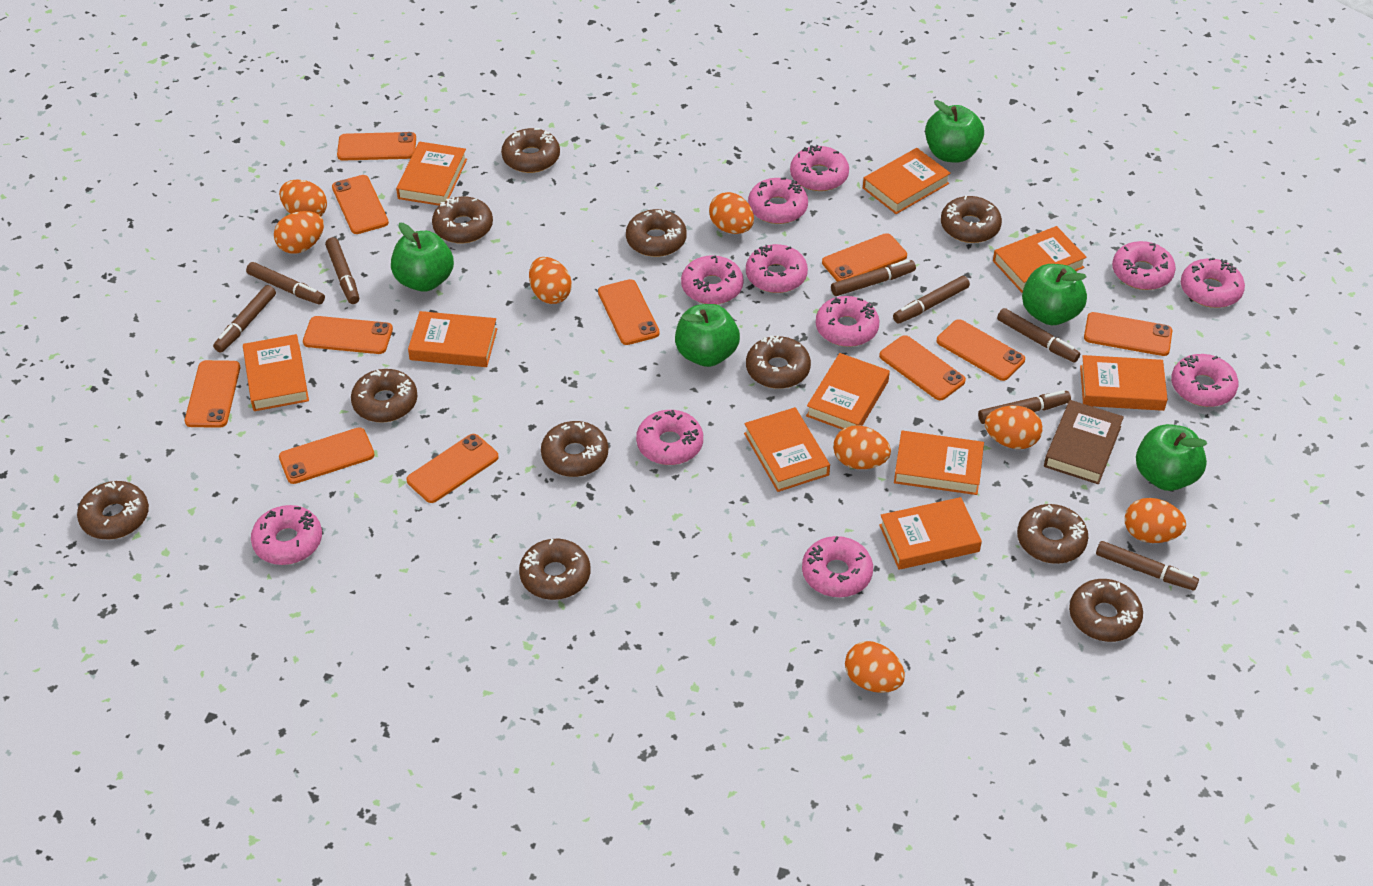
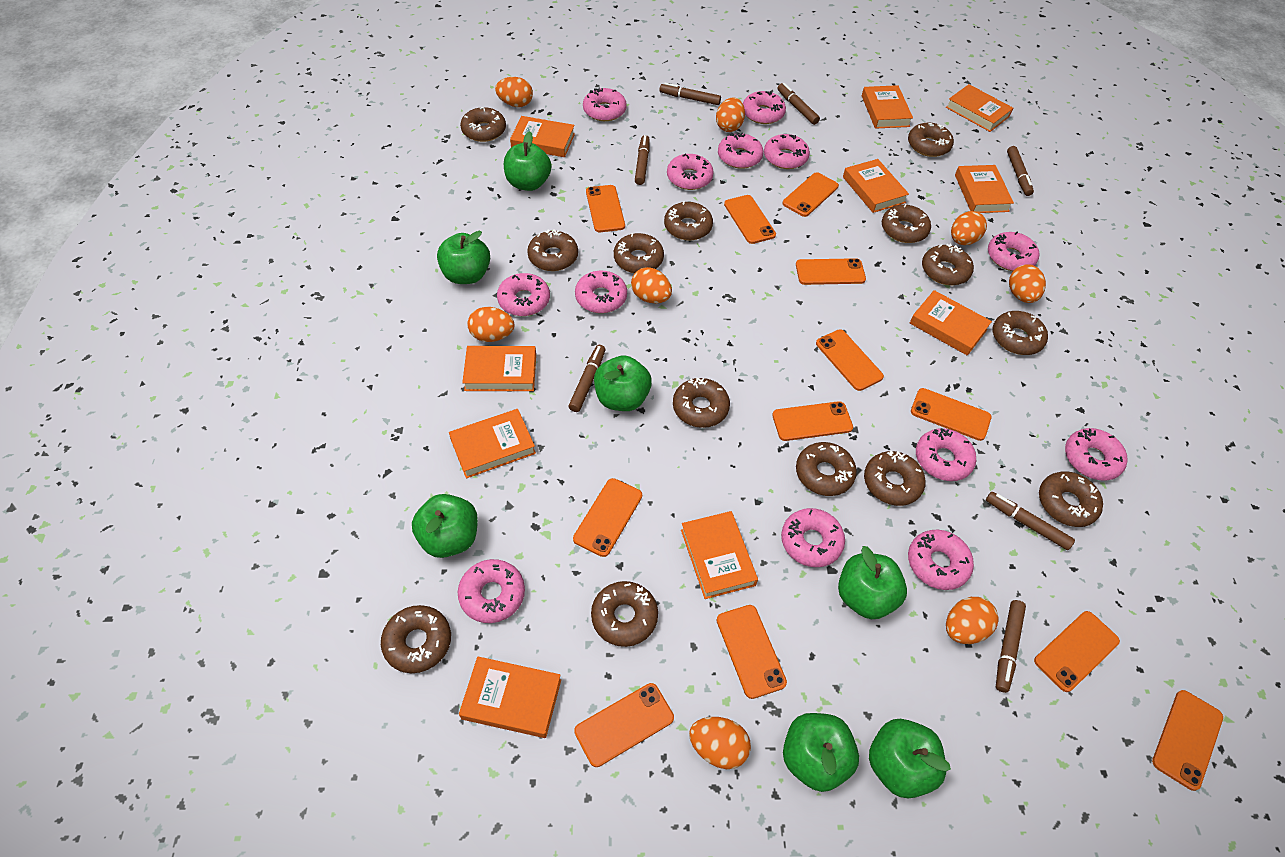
brown book: [1044,400,1124,484] = 1 -> none = 0
brown donut: [77,481,149,540] [351,369,417,423] [432,196,493,244] [501,128,560,173] [519,539,590,600] [541,421,608,477] [626,209,687,257] [746,335,811,389] [941,195,1002,243] [1017,504,1088,564] [1069,579,1143,642] = 11 -> [381,605,451,673] [460,107,506,142] [527,229,578,271] [591,581,658,647] [614,233,664,273] [664,201,713,240] [673,378,730,428] [796,442,857,496] [864,451,926,506] [882,204,931,243] [908,122,954,157] [922,244,974,285] [992,311,1048,355] [1039,471,1103,527] = 14
brown marker: [213,285,276,353] [246,262,325,305] [325,237,359,304] [831,259,916,296] [893,276,970,324] [978,390,1071,424] [997,308,1080,362] [1096,541,1199,590] = 8 -> [569,345,606,412] [635,135,650,185] [659,83,721,105] [777,83,820,125] [986,492,1075,550] [996,600,1026,693] [1007,146,1034,196] = 7
green apple: [391,223,454,292] [675,304,740,367] [925,100,984,163] [1022,264,1087,325] [1136,424,1207,491] = 5 -> [412,494,478,558] [437,231,490,284] [504,131,551,191] [594,355,652,411] [783,713,859,792] [838,546,907,619] [869,719,951,798] = 7
orange phone: [185,360,240,428] [279,427,375,484] [303,316,393,354] [332,175,389,234] [337,132,416,161] [406,434,499,503] [598,279,660,345] [822,233,907,282] [879,335,966,400] [937,319,1025,381] [1084,312,1172,356] = 11 -> [573,478,642,557] [574,683,674,767] [586,185,625,232] [717,605,787,699] [724,195,776,244] [772,401,853,441] [782,172,839,217] [796,258,866,285] [816,329,884,391] [911,388,992,441] [1034,611,1120,692] [1152,690,1223,791] = 12
pink donut: [251,505,322,565] [636,410,703,465] [681,255,744,304] [746,244,808,293] [748,177,808,224] [790,145,849,191] [802,536,873,597] [816,296,879,347] [1112,241,1176,290] [1171,354,1238,407] [1181,258,1245,308] = 11 -> [458,559,525,623] [497,273,550,316] [575,271,627,313] [583,88,627,121] [667,154,714,190] [718,132,763,169] [743,91,786,124] [764,134,810,169] [781,508,845,567] [908,530,974,590] [916,428,976,481] [988,232,1039,271] [1065,428,1128,481] = 13

